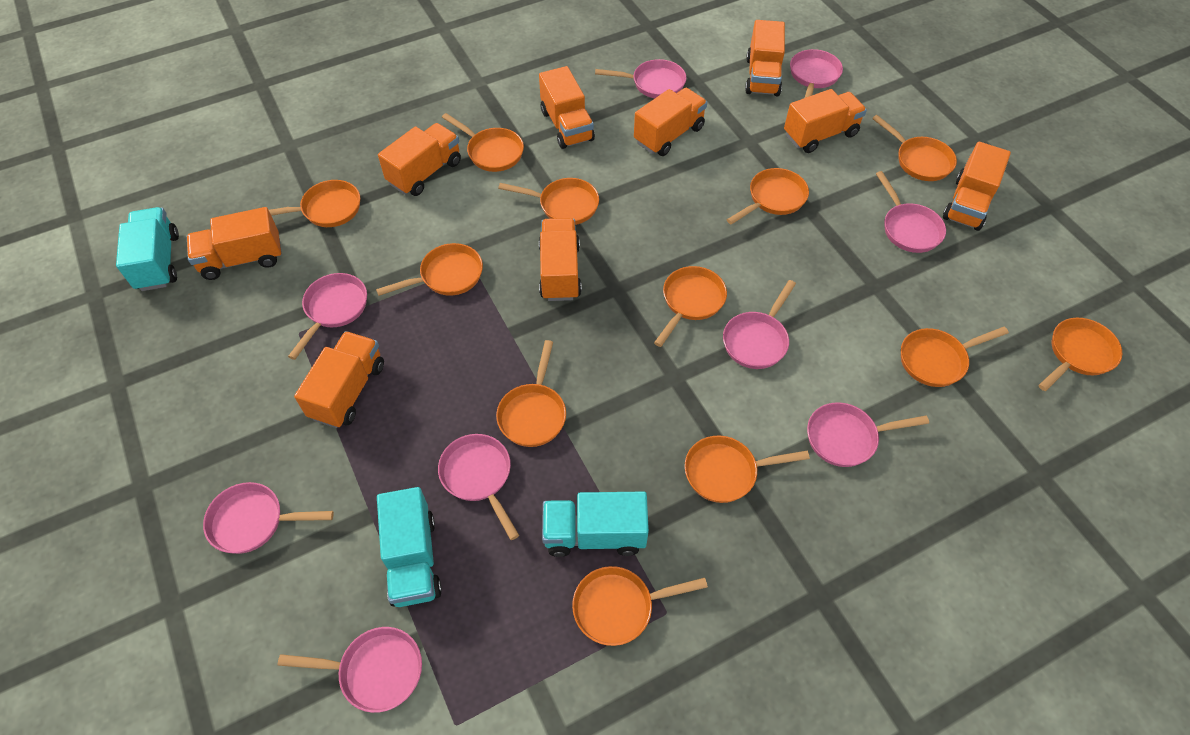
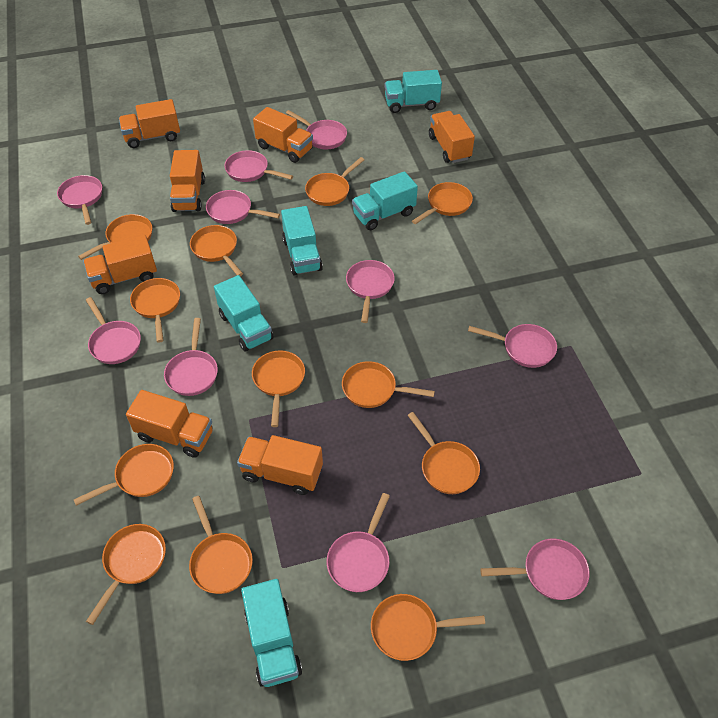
orange truck: [187,207,282,280] [294,331,384,428] [378,123,461,196] [539,66,595,149] [539,218,582,301] [634,88,707,156] [745,20,785,96] [784,89,867,153] [943,142,1011,231] = 9 -> [83,235,157,294] [119,99,180,148] [126,390,213,458] [170,150,205,212] [237,435,323,495] [253,107,313,163] [429,111,475,163] = 7
pink pan: [203,482,334,554] [278,627,422,713] [288,273,367,360] [438,434,519,540] [595,59,686,98] [723,280,796,369] [790,49,843,98] [807,402,929,467] [876,171,946,253] = 9 -> [57,175,102,225] [86,297,141,364] [164,318,218,396] [206,190,280,224] [225,150,293,182] [286,110,347,149] [327,493,390,592] [346,260,395,323] [468,324,557,368] [480,539,590,600] = 10
turquoise truck: [116,207,179,291] [377,487,442,607] [542,492,649,557] = 3 -> [214,275,274,352] [241,579,302,687] [281,206,323,276] [352,171,418,230] [385,70,442,113] = 5

